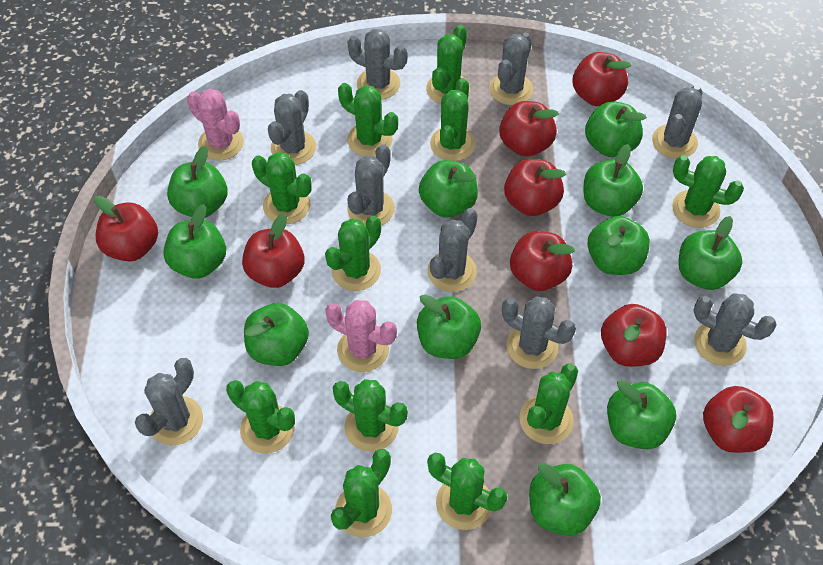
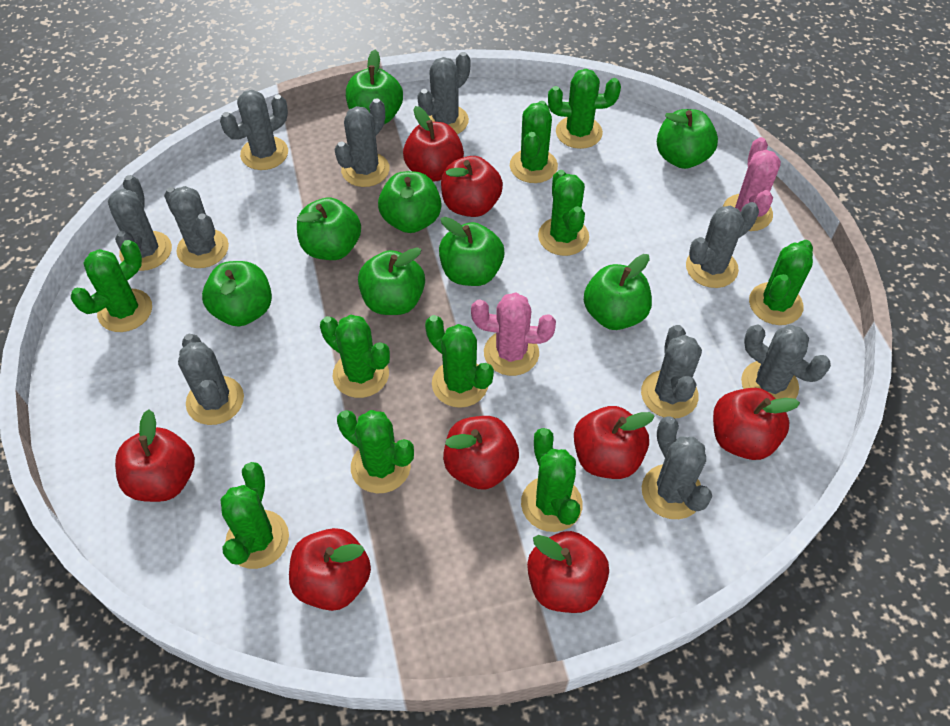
green apple: [163,204,226,279] [167,146,227,218] [244,303,309,366] [417,294,481,359] [419,160,478,218] [529,462,601,536] [583,144,643,217] [585,101,647,157] [588,216,650,275] [607,380,676,449] [679,216,742,290] = 11 -> [202,261,272,326] [297,197,361,260] [346,50,403,124] [358,247,425,315] [378,171,441,233] [439,217,505,286] [584,254,652,330] [657,109,718,169] = 8
green cactus: [226,380,295,454] [252,152,312,224] [325,216,381,291] [331,449,392,537] [333,379,408,452] [338,83,398,157] [426,25,470,104] [427,453,507,530] [430,78,476,161] [519,364,578,444] [672,155,744,228] = 11 -> [71,240,152,332] [220,462,289,569] [320,315,390,398] [337,410,414,493] [425,315,494,408] [510,101,558,183] [521,428,583,532] [538,170,589,256] [548,69,621,149] [749,240,813,325] = 10
grey cactus: [135,358,203,445] [268,90,316,165] [347,29,408,100] [347,144,395,227] [427,208,478,292] [489,33,533,105] [502,296,576,369] [652,85,703,159] [694,294,777,366] = 9 -> [108,175,172,271] [164,186,229,268] [178,334,244,425] [220,90,288,170] [335,98,390,187] [417,52,470,134] [641,325,702,419] [642,416,712,519] [686,202,759,288] [741,325,831,399] = 10

